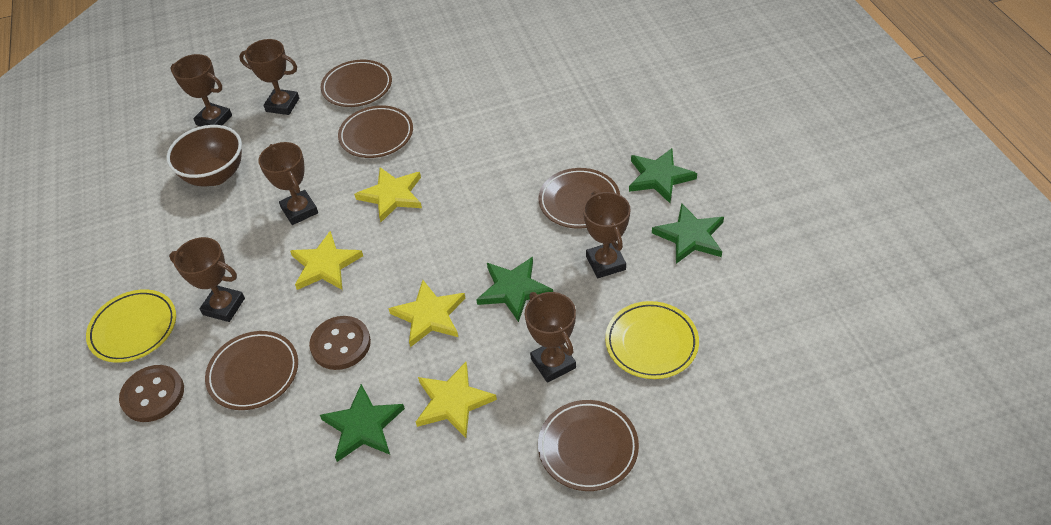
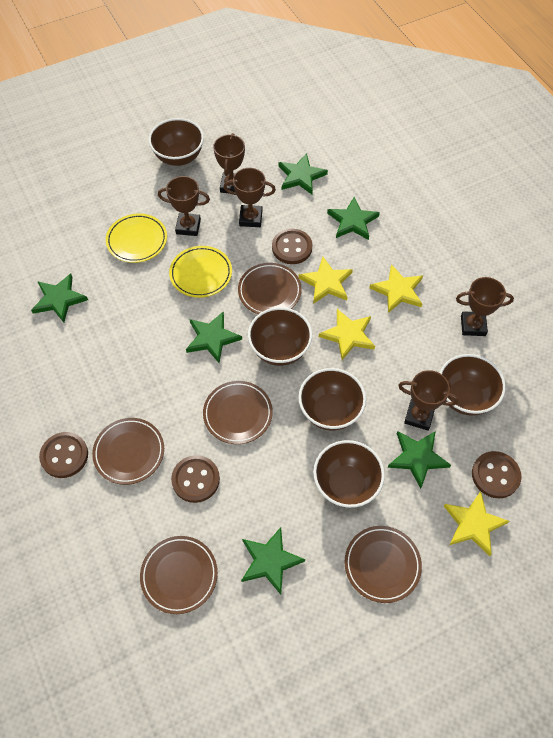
brown bowl: [166,125,242,186] = 1 -> [149,118,204,166] [248,307,312,366] [298,368,366,431] [313,440,385,508] [440,354,506,416] = 5
brown button: [119,365,184,422] [309,316,371,370] = 2 -> [39,432,88,478] [171,455,220,503] [272,229,313,264] [472,451,521,498] = 4
brown trophy: [169,237,245,322] [170,54,232,126] [239,39,299,115] [258,142,318,225] [525,292,576,383] [583,191,631,278] = 6 -> [158,176,210,236] [213,133,245,193] [224,168,276,227] [398,370,459,431] [456,277,514,336] = 5
green star: [320,384,405,462] [476,257,553,322] [629,148,697,203] [652,203,724,264] = 4 -> [31,274,88,323] [186,311,242,363] [241,527,305,595] [278,153,328,194] [327,197,380,240] [387,431,451,489] = 6

